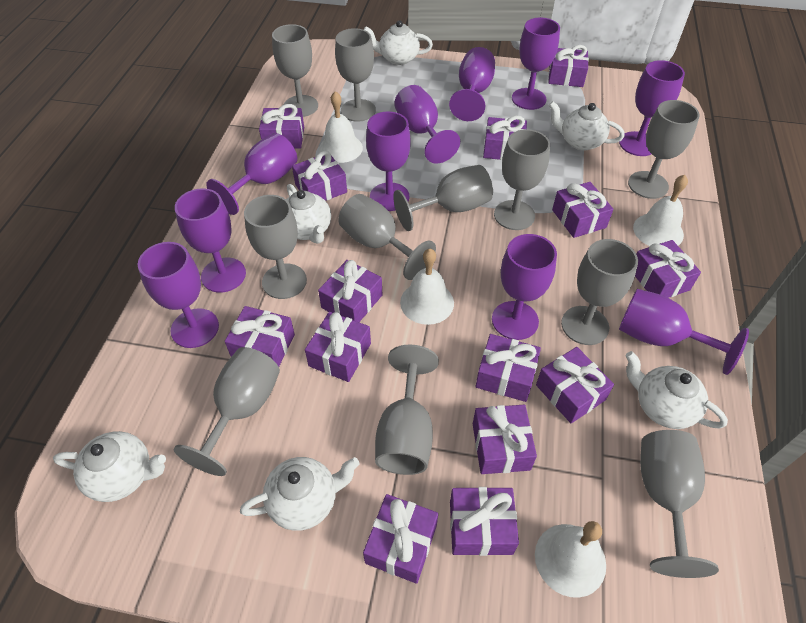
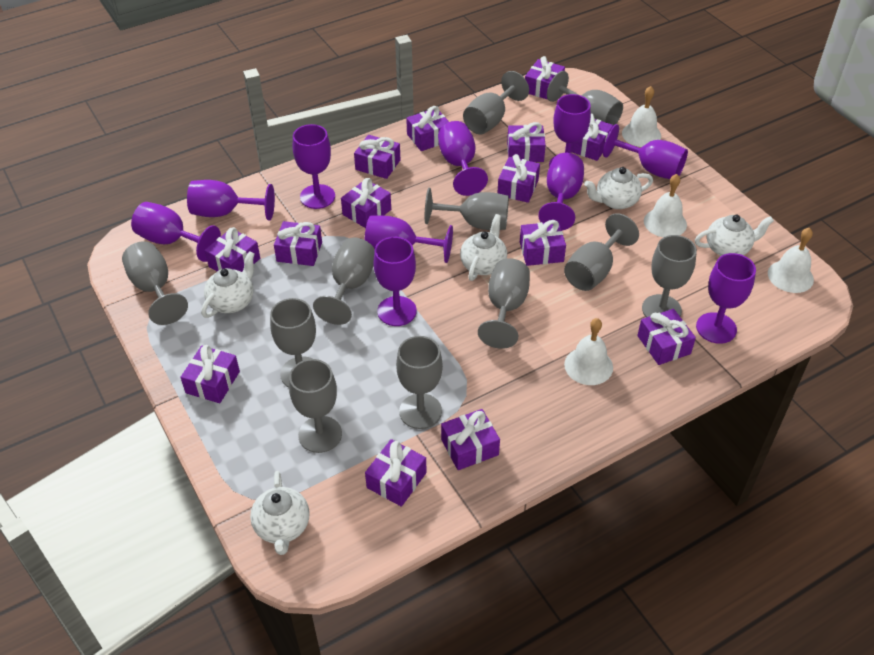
white teapot: [53,431,166,502] [240,457,360,531] [286,184,331,244] [364,20,433,65] [549,101,625,151] [625,351,728,429] = 6 -> [201,251,255,318] [250,471,310,555] [460,214,507,281] [584,167,653,209] [695,215,774,256] = 5

